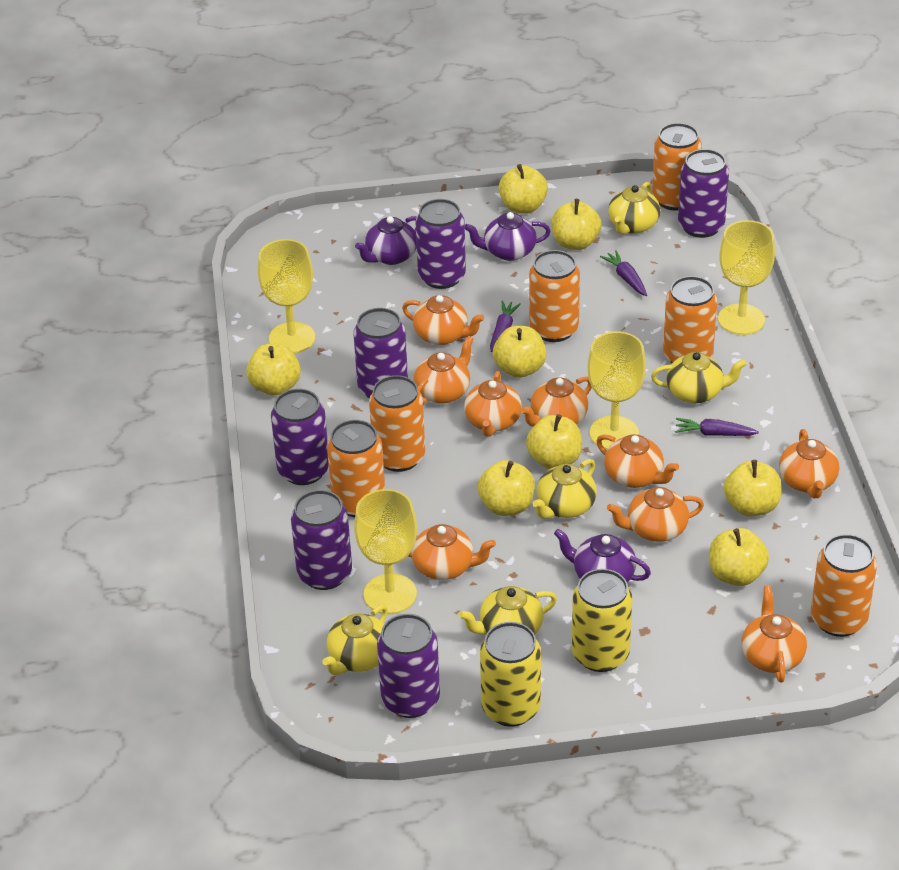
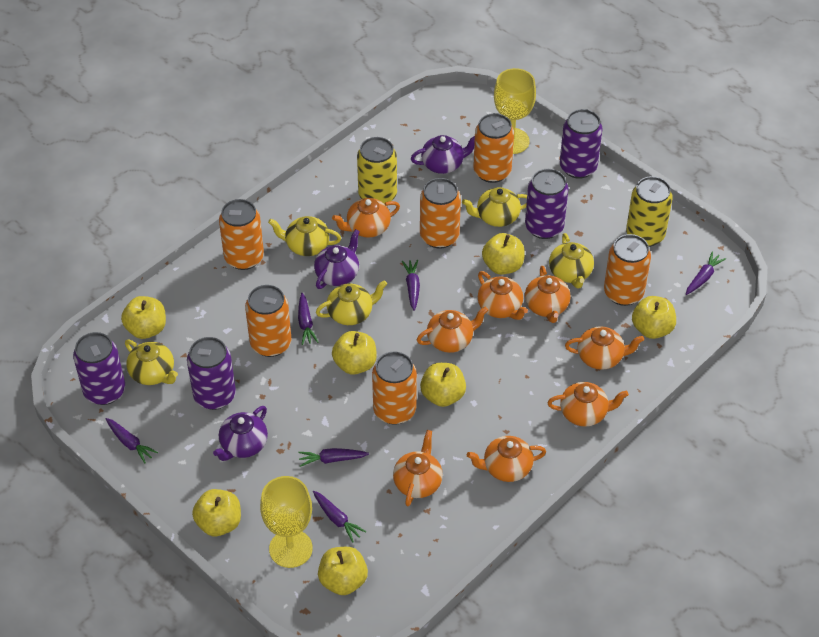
orange teapot: [402,295,484,345] [408,524,496,580] [414,336,474,404] [464,371,522,437] [520,377,592,427] [596,434,679,488] [607,487,704,542] [742,586,807,682] [779,429,839,498] = 9 -> [332,198,400,238] [393,430,443,506] [417,307,488,353] [467,436,546,482] [478,271,528,320] [525,266,571,323] [547,382,629,427] [565,326,644,370] = 8
purple can: [271,389,329,485] [291,490,352,590] [353,308,408,399] [377,614,440,718] [415,199,466,289] [678,149,729,238] = 6 -> [73,332,125,405] [187,337,236,410] [525,169,569,239] [560,109,603,179] = 4
purple carrot: [490,301,521,352] [600,250,647,296] [675,418,759,436] = 3 -> [106,418,158,463] [298,293,318,345] [298,448,369,467] [313,491,367,543] [402,260,420,311] [686,251,726,295] = 6
yellow apple: [246,343,301,396] [478,460,535,516] [493,326,547,378] [499,164,548,214] [526,414,582,469] [551,199,601,250] [709,528,769,586] [724,460,781,517] = 8 -> [121,296,166,339] [192,489,241,536] [318,547,368,595] [332,331,377,375] [420,363,466,407] [482,233,525,275] [632,296,676,339] = 7
yellow goblet: [258,239,315,353] [354,489,417,614] [588,331,646,450] [718,220,775,335] = 4 -> [260,476,313,568] [494,68,536,154] = 2

